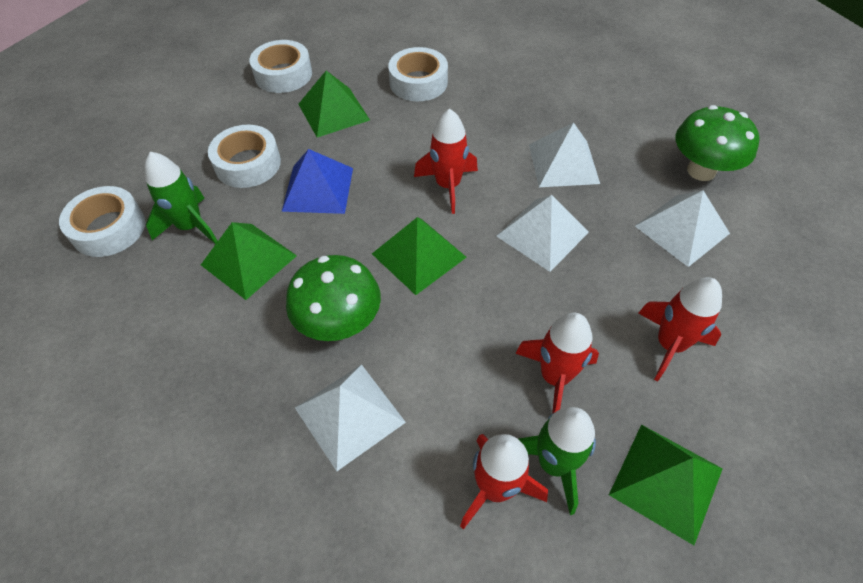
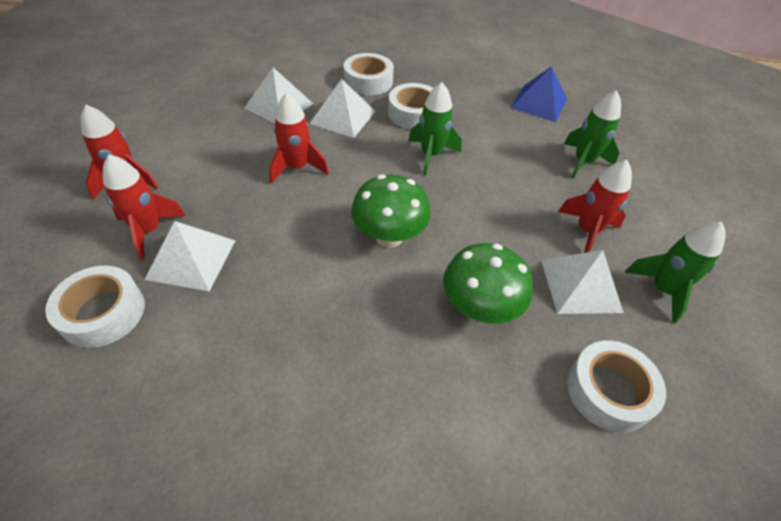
green pyramid: [201,222,297,300] [298,71,370,137] [372,217,467,295] [609,425,723,545] = 4 -> none = 0
green rocket: [145,152,218,244] [518,407,596,515] = 2 -> [408,82,462,176] [564,90,621,179] [625,222,726,324] = 3

